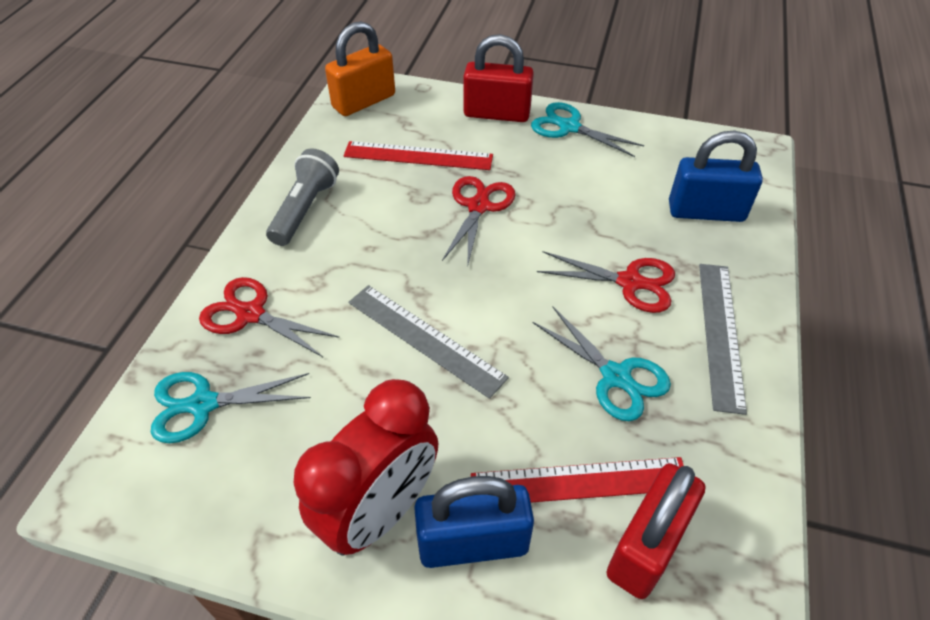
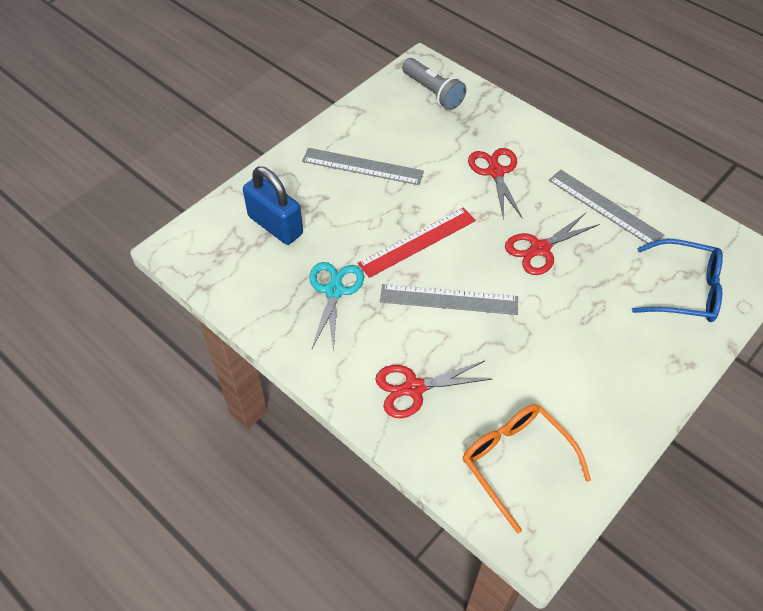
blue glasses: none = 0 -> [632,239,723,322] = 1
blue padlock: [414,476,534,568] [669,131,763,222] = 2 -> [243,167,303,245] = 1
grey ruler: [349,285,509,399] [699,264,747,415] = 2 -> [302,148,424,185] [380,284,518,315] [549,170,665,244] = 3
orange glasses: none = 0 -> [463,404,591,534] = 1
orange padlock: [325,21,395,116] = 1 -> none = 0
red clock: [294,379,438,555] = 1 -> none = 0
red padlock: [463,34,534,122] [606,463,705,599] = 2 -> none = 0
red ruler: [343,141,493,170] [471,457,684,502] = 2 -> [357,208,476,278] = 1
turquoise scissors: [150,372,311,443] [531,102,644,157] [533,307,671,421] = 3 -> [309,262,364,353] = 1

